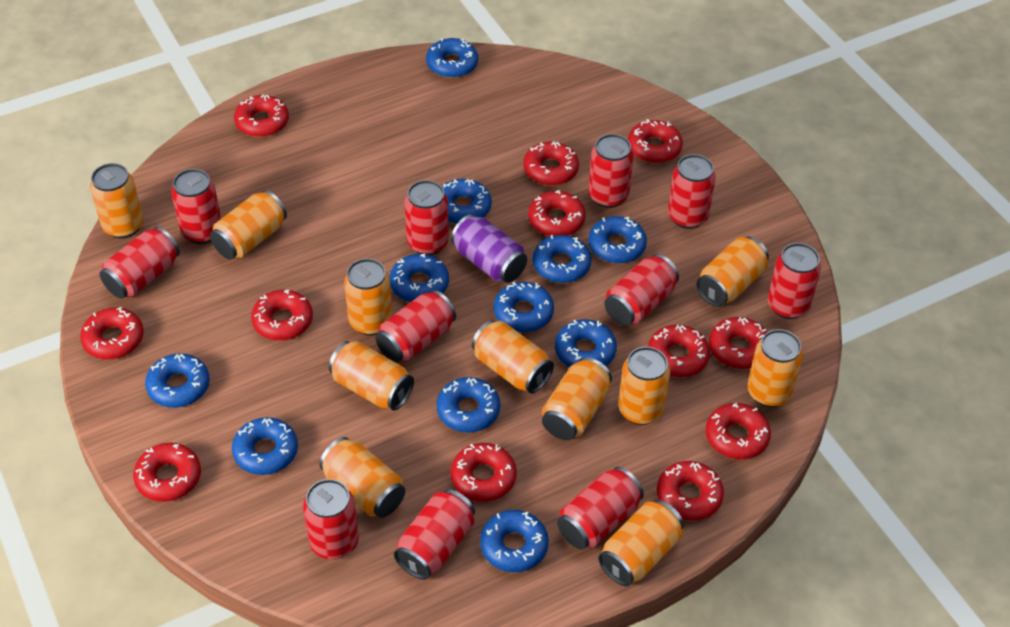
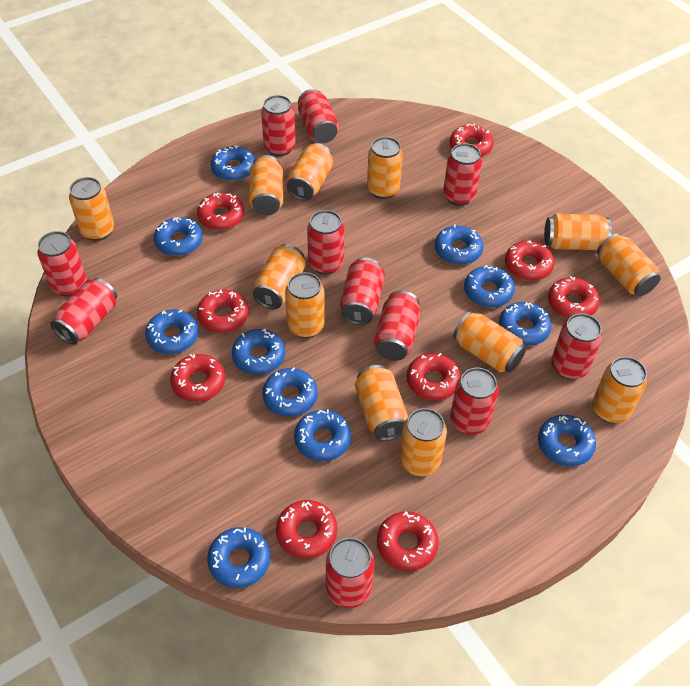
orange can: [90,163,143,239] [210,190,287,259] [319,437,405,518] [329,341,414,411] [344,258,392,336] [472,320,554,394] [542,357,612,440] [598,500,684,586] [618,347,670,425] [696,236,769,307] [747,329,803,407] = 11 -> [69,177,114,241] [249,155,283,215] [253,244,306,309] [285,272,325,338] [287,143,333,201] [355,365,408,441] [367,137,403,199] [400,408,447,476] [453,311,526,373] [544,214,612,250] [592,356,647,424] [597,233,661,296] = 12
purple can: [451,214,527,283] = 1 -> none = 0
red donut: [80,307,144,360] [133,443,201,502] [234,94,289,137] [251,290,313,341] [450,443,517,502] [523,141,579,185] [528,190,586,236] [628,119,683,163] [648,325,710,377] [657,461,724,521] [706,403,771,459] [709,317,767,369] = 12 -> [170,354,225,402] [197,193,244,230] [197,289,249,333] [276,500,337,559] [377,511,439,571] [406,353,461,400] [450,124,494,157] [505,240,554,281] [548,276,600,318] = 9

